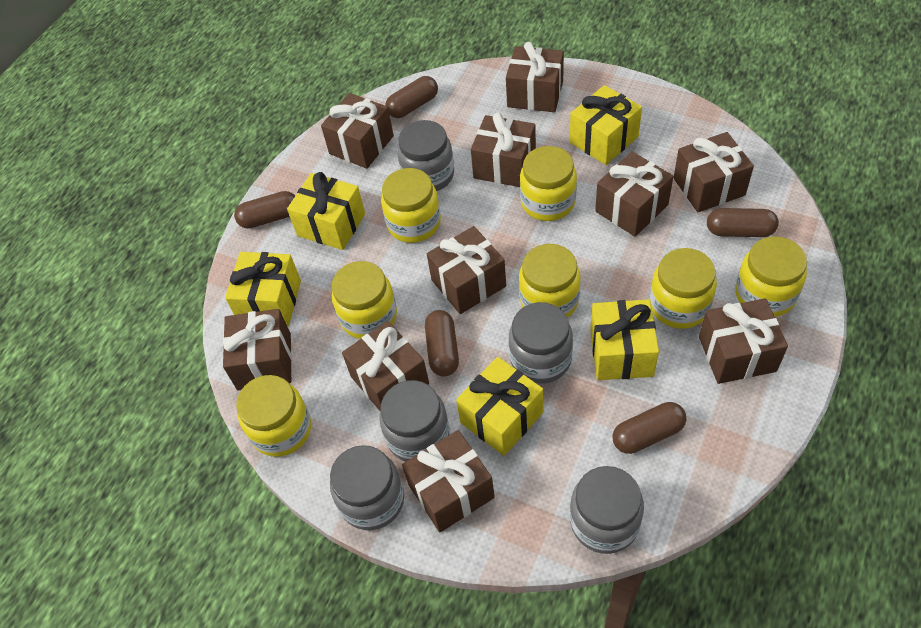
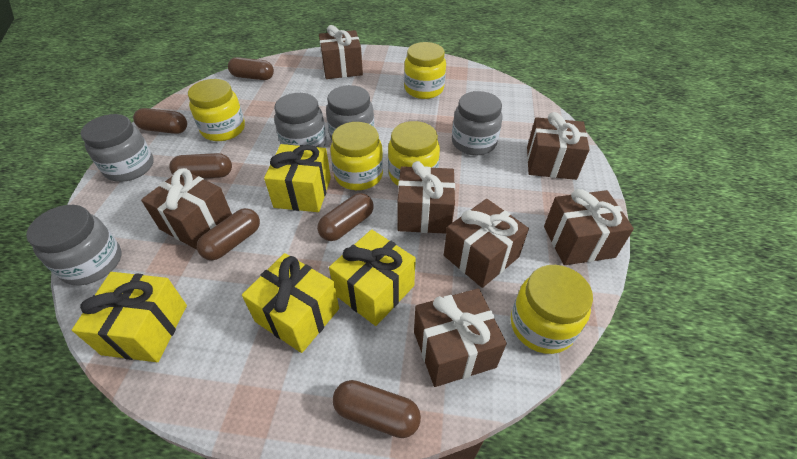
brown capsule: [234,191,295,229] [385,76,438,118] [425,310,459,376] [612,402,687,454] [707,208,779,237] = 5 -> [133,108,187,134] [169,153,232,179] [197,208,260,260] [228,57,274,80] [317,193,373,241] [333,380,421,438] = 6
brown gift: [223,309,292,390] [321,93,394,169] [342,321,429,411] [402,430,495,532] [427,226,506,314] [471,112,536,187] [506,42,564,112] [595,151,673,237] [674,132,754,212] [699,298,788,384] = 10 -> [141,168,232,250] [319,25,363,79] [397,161,455,234] [414,288,507,387] [444,199,529,288] [527,112,589,180] [544,189,634,265] = 7
yellow gift: [225,252,301,327] [287,172,365,250] [456,357,544,456] [570,85,642,165] [590,299,659,380] = 5 -> [72,272,187,362] [242,253,339,353] [264,144,331,212] [329,229,416,326] = 4
yellow jar: [236,375,311,457] [332,261,397,339] [381,168,441,243] [519,244,581,318] [520,146,577,221] [650,248,717,329] [735,237,807,317] = 7 -> [188,79,245,141] [330,122,383,190] [388,121,440,186] [404,42,446,99] [511,265,593,354] = 5

